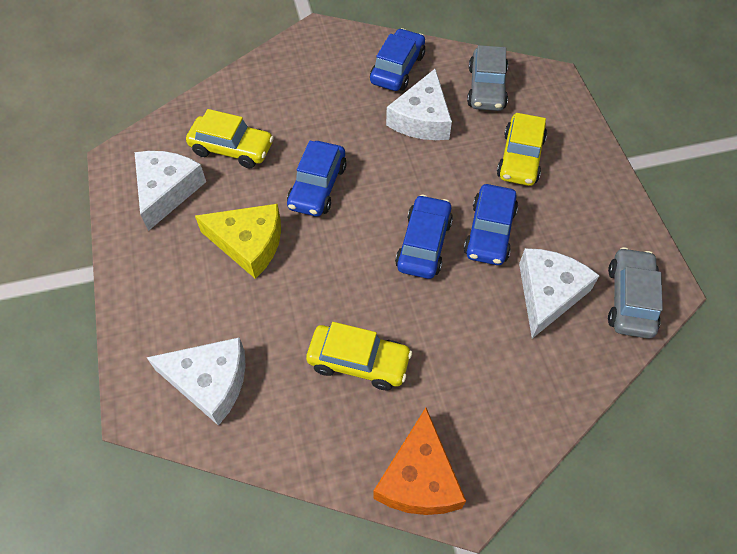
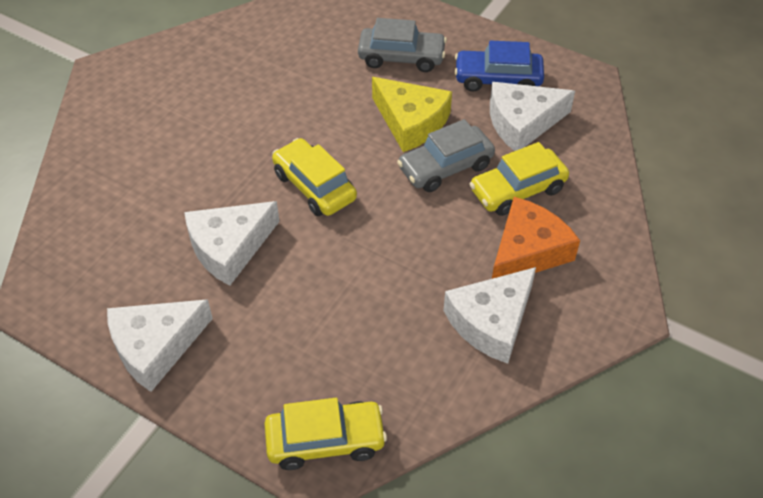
blue car: [287,141,347,216] [370,28,425,91] [395,195,453,279] [464,184,518,265] = 4 -> [454,41,544,92] = 1

